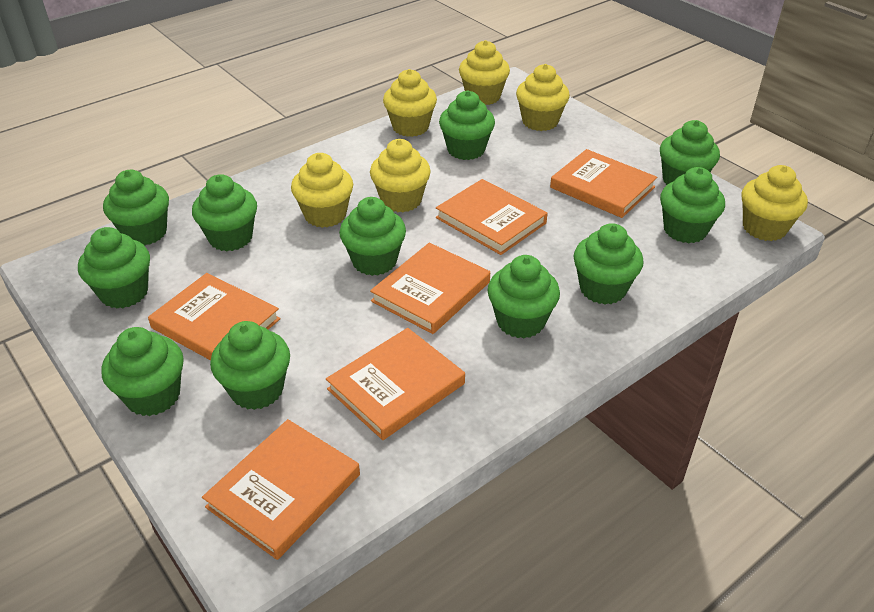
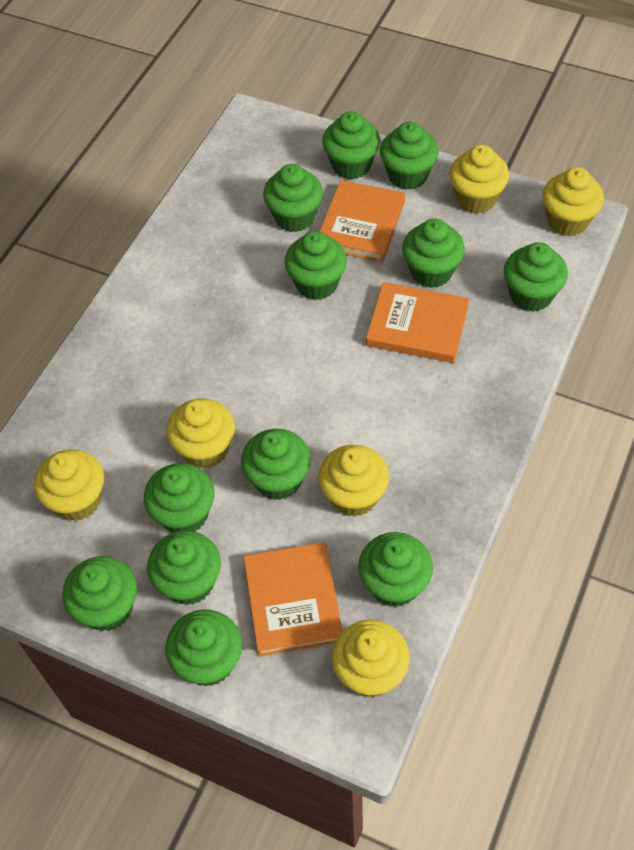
green cupcake: [78,227,150,309] [101,327,184,416] [103,170,169,246] [192,174,257,251] [210,321,290,410] [339,197,406,276] [439,90,495,160] [488,255,560,338] [574,223,644,305] [660,120,720,185] [660,167,725,243] = 11 -> [62,556,137,631] [144,463,215,533] [147,531,221,605] [165,610,242,687] [241,429,311,500] [263,164,323,232] [284,231,347,300] [322,111,380,179] [358,532,433,607] [380,121,439,190] [402,219,465,288] [504,242,568,312] = 12
orange book: [148,273,281,361] [202,419,360,560] [326,328,465,440] [370,243,490,334] [436,179,548,255] [550,149,657,218] = 6 -> [244,542,343,657] [320,180,405,262] [366,282,469,363] = 3

